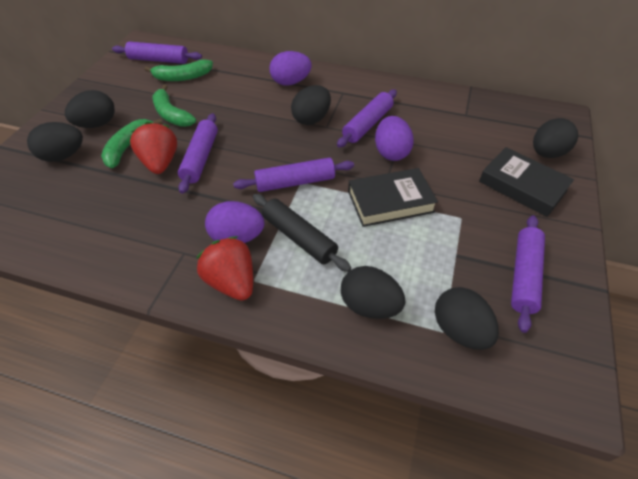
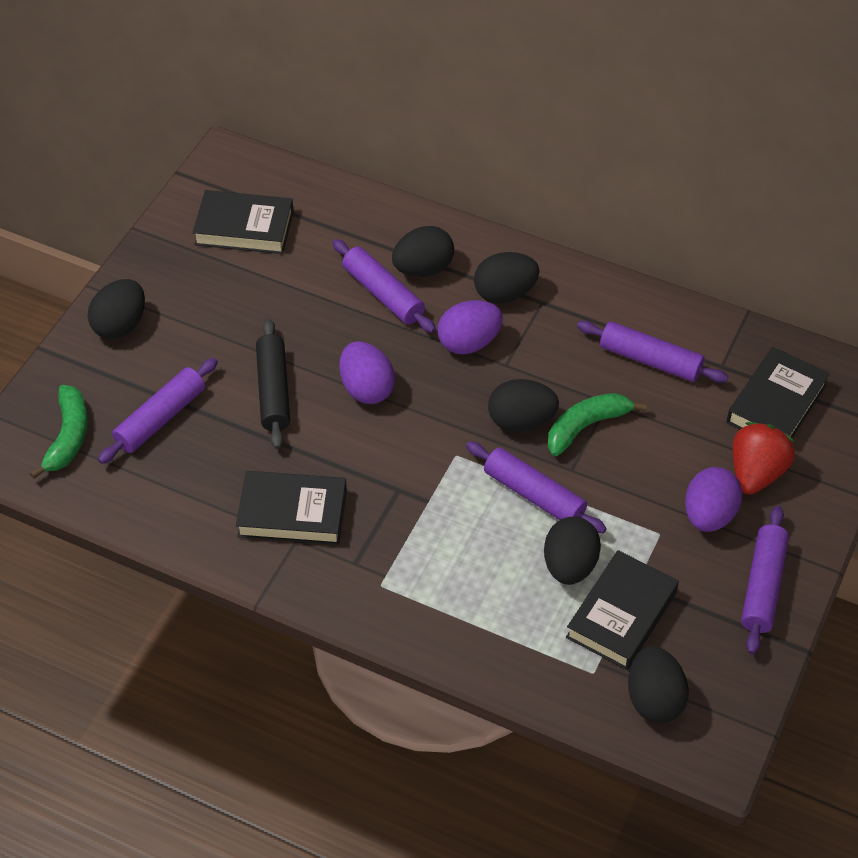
black book: [348,168,438,227] [479,147,574,217] = 2 -> [193,190,294,254] [236,471,347,545] [566,550,679,670] [726,347,830,438] = 4
green banana: [101,118,163,168] [144,59,213,81] [153,84,196,127] = 3 -> [30,385,88,479] [548,393,647,456] = 2
red strawberry: [130,122,177,174] [196,236,253,301] = 2 -> [733,422,795,494] = 1

